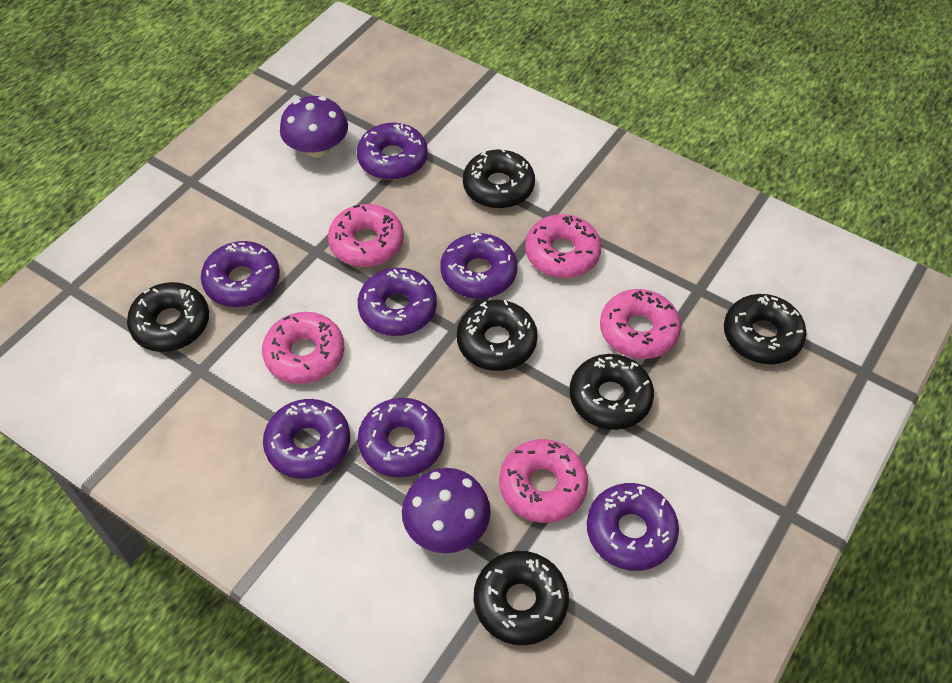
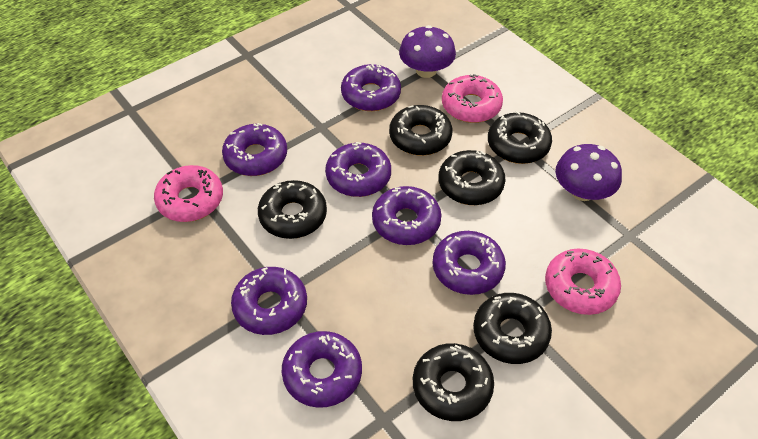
pink donut: [262,312,344,384] [328,204,404,267] [499,439,588,523] [525,214,601,278] [600,289,681,359] = 5 -> [154,165,223,222] [442,74,503,123] [545,249,621,315] = 3

